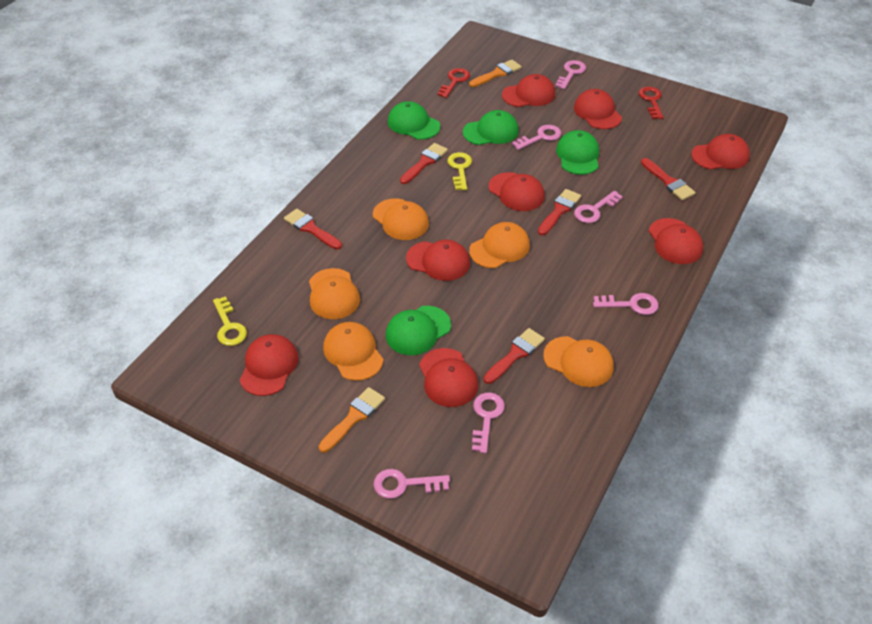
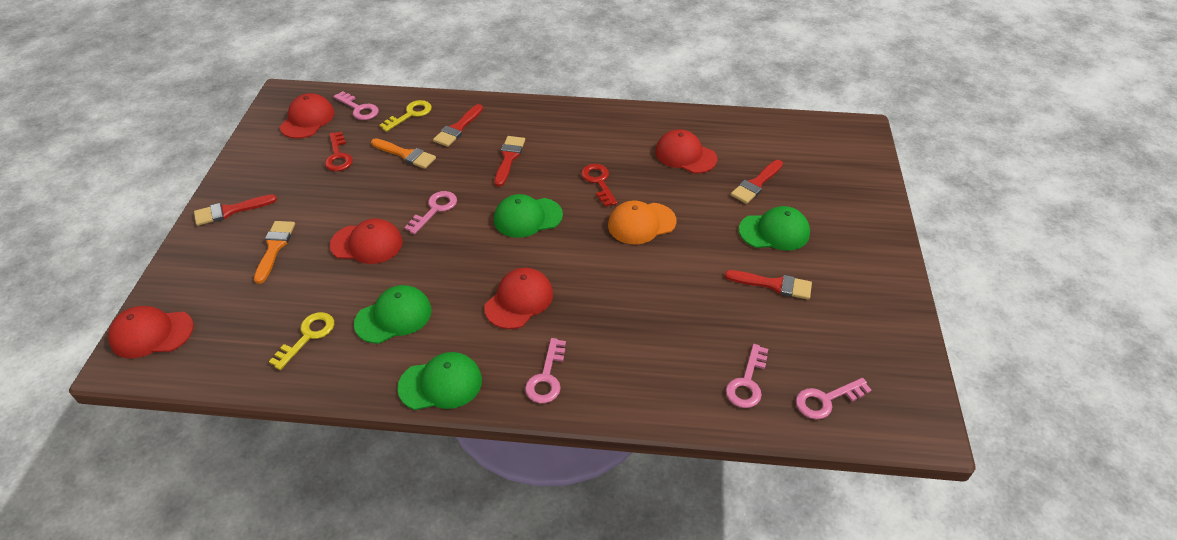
orange cap: [309,268,360,319] [323,322,383,381] [373,199,429,240] [469,222,530,268] [543,336,614,387] = 5 -> [608,200,677,244] = 1
pink key: [374,469,450,499] [472,392,505,454] [512,125,561,150] [555,60,586,89] [574,191,623,223] [593,293,659,315] = 6 -> [333,91,379,120] [404,191,457,234] [525,338,566,403] [726,344,768,408] [796,378,872,419] = 5
red cap: [240,334,299,396] [406,240,470,281] [419,348,478,407] [488,172,545,211] [502,74,555,107] [574,89,622,129] [649,218,703,264] [691,134,750,170] = 8 -> [108,306,194,358] [280,93,335,139] [330,219,403,264] [484,268,553,329] [655,129,717,173] = 5

